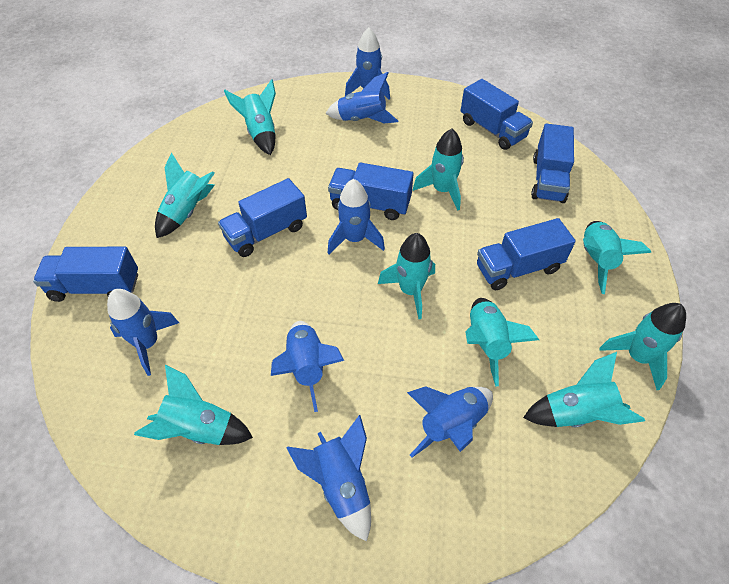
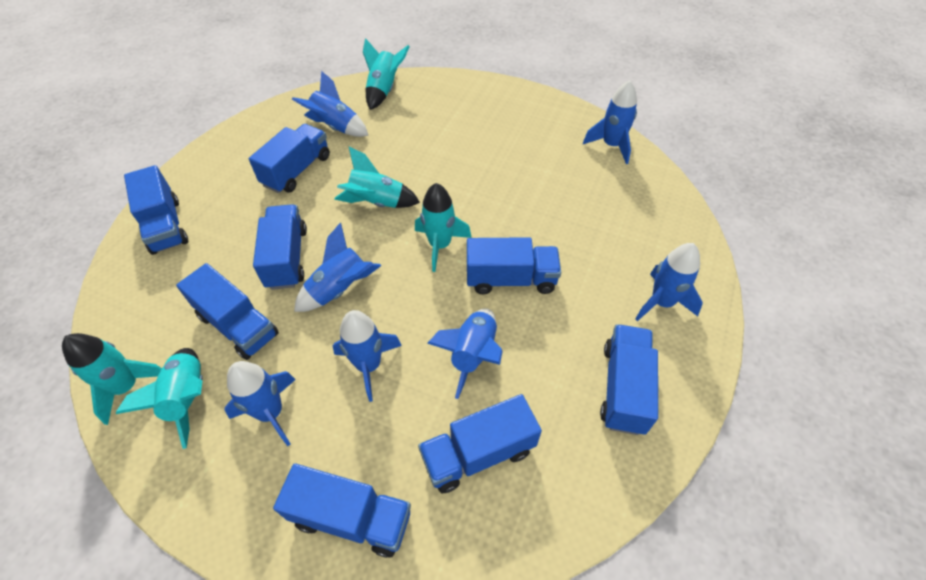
blue truck: [33,247,138,302] [218,178,307,257] [328,163,414,220] [461,79,533,150] [477,218,576,290] [531,124,574,203] = 6 -> [124,165,188,255] [176,263,279,360] [249,124,330,193] [253,204,307,290] [273,464,411,558] [418,394,542,493] [467,237,561,294] [600,324,658,435] = 8
turquoise rocket: [134,365,253,445] [155,152,215,238] [224,79,276,155] [378,233,435,319] [413,129,464,211] [466,298,539,386] [523,352,645,427] [583,221,651,294] [599,303,686,390] = 9 -> [62,333,162,425] [116,348,203,449] [335,147,420,208] [363,38,410,110] [415,183,472,272] = 5

